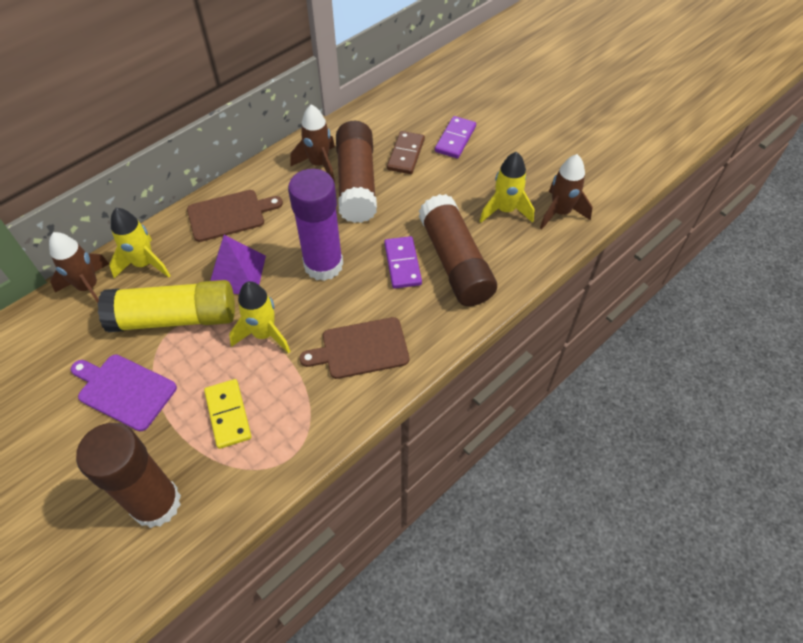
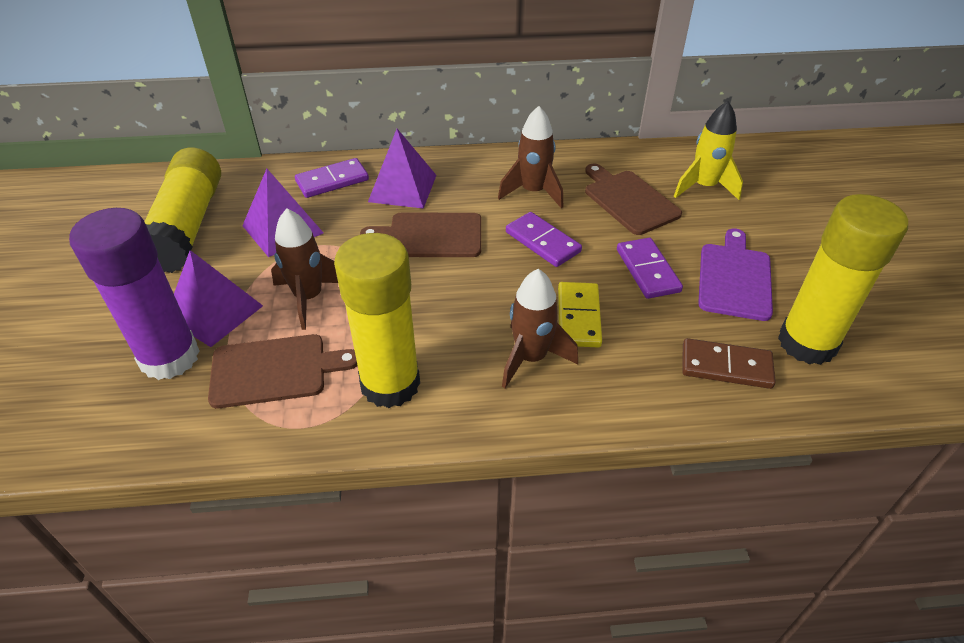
brown cutting board: [187,190,283,242] [299,317,409,379] = 2 -> [208,334,358,408] [360,213,481,257] [585,163,682,235] = 3
brown glue stick: [76,423,181,528] [336,121,377,223] [419,194,497,306] = 3 -> none = 0
purple domino: [384,236,422,289] [435,116,476,159] = 2 -> [295,158,369,198] [506,212,582,267] [617,238,683,299] = 3
purple pyramid: [210,235,266,294] = 1 -> [174,250,263,347] [242,169,323,257] [368,129,437,209] = 3
yellow glue stick: [98,280,235,332] = 1 -> [144,147,221,273] [334,233,420,408] [778,194,908,365] = 3
yellow rocket: [109,208,171,278] [229,281,291,354] [480,152,534,223] = 3 -> [674,101,743,200] = 1

